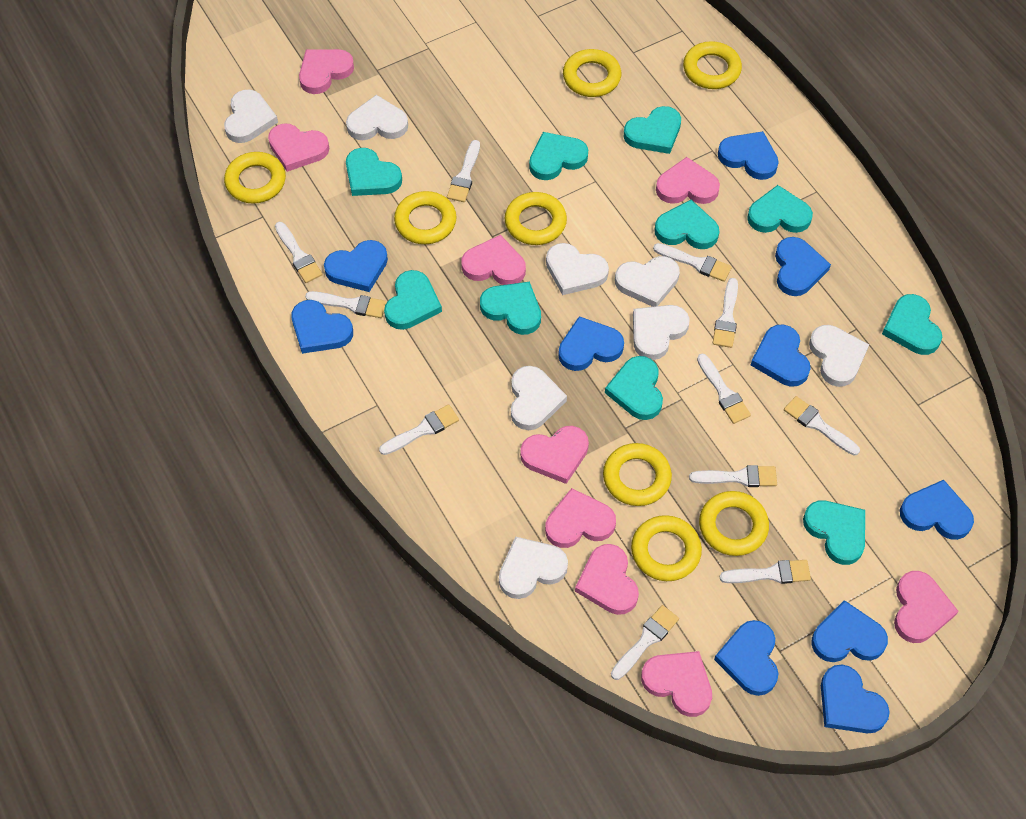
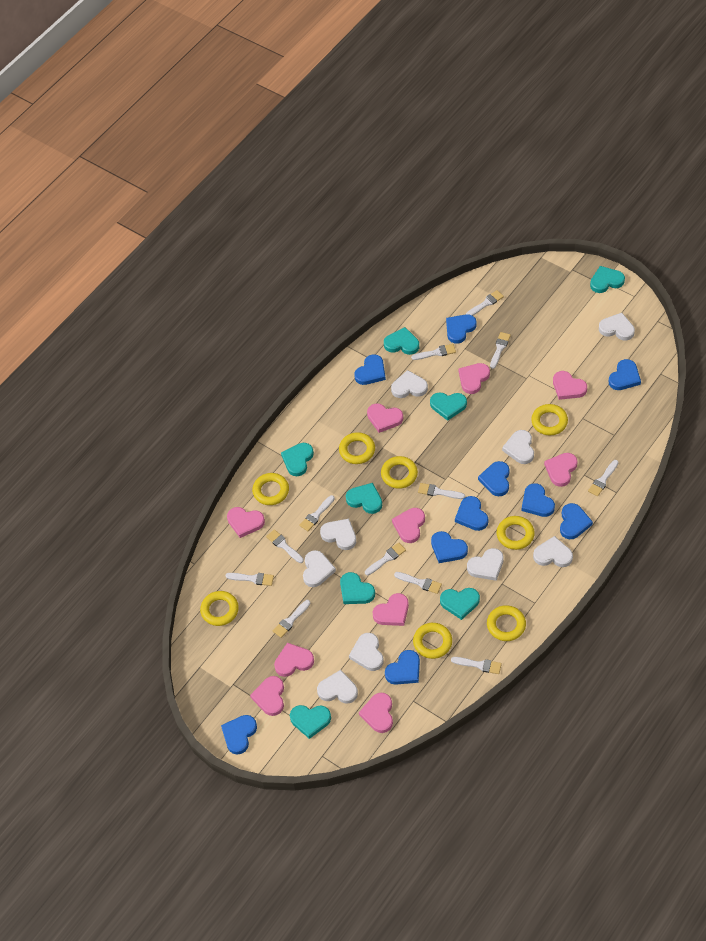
pink heart: [268,124,329,172] [299,49,354,94] [461,235,526,285] [520,426,589,484] [545,488,616,548] [575,544,639,615] [641,651,712,717] [656,157,720,204] [894,571,959,643] = 9 -> [227,507,265,538] [250,676,284,716] [274,643,314,677] [359,693,393,733] [367,403,403,433] [373,593,409,626] [392,508,425,543] [459,363,490,394] [544,453,578,487] [553,371,587,400] = 10
turquoise heart: [346,148,402,196] [384,270,442,330] [480,282,541,335] [529,132,588,180] [605,356,663,420] [624,106,681,154] [655,200,719,249] [747,185,813,233] [803,500,865,565] [882,294,942,355] = 10 -> [281,443,314,476] [290,705,331,739] [340,572,375,604] [346,483,382,514] [384,327,419,355] [430,392,467,421] [440,588,480,620] [590,266,625,293] = 8
white brush: [275,222,323,283] [305,291,387,318] [379,405,459,455] [447,140,480,202] [611,605,679,680] [653,243,732,282] [689,465,777,487] [697,354,751,424] [713,278,738,348] [719,560,811,584] [784,396,860,456] = 11 -> [226,573,274,586] [266,529,304,563] [273,600,311,638] [299,495,335,531] [365,542,406,575] [394,572,442,594] [411,344,456,360] [418,483,465,499] [451,657,502,674] [466,290,504,316] [490,332,511,369] [588,460,619,496] = 12
white heart: [224,90,278,143] [346,95,408,140] [499,536,568,599] [511,366,567,430] [546,243,609,295] [615,256,680,307] [633,305,690,360] [809,325,869,387] = 8 -> [303,550,336,587] [317,670,358,704] [320,519,356,550] [349,633,384,671] [391,370,428,398] [467,548,504,581] [502,430,534,464] [533,536,573,567] [599,313,635,341] = 9

